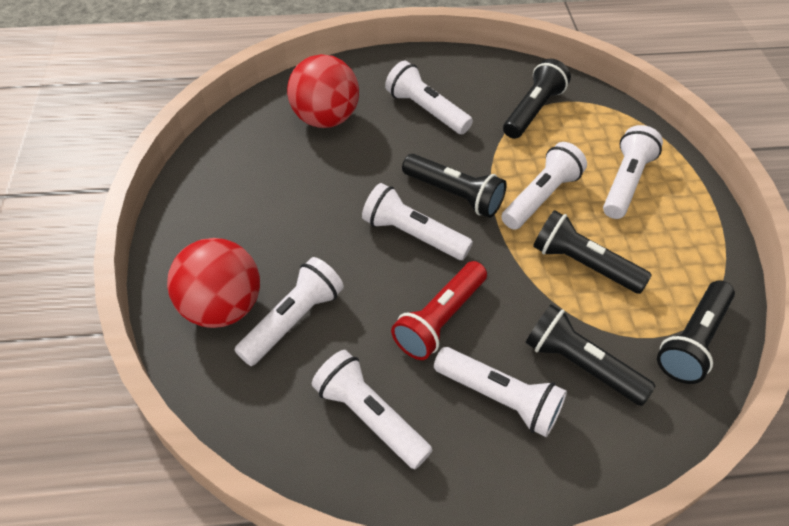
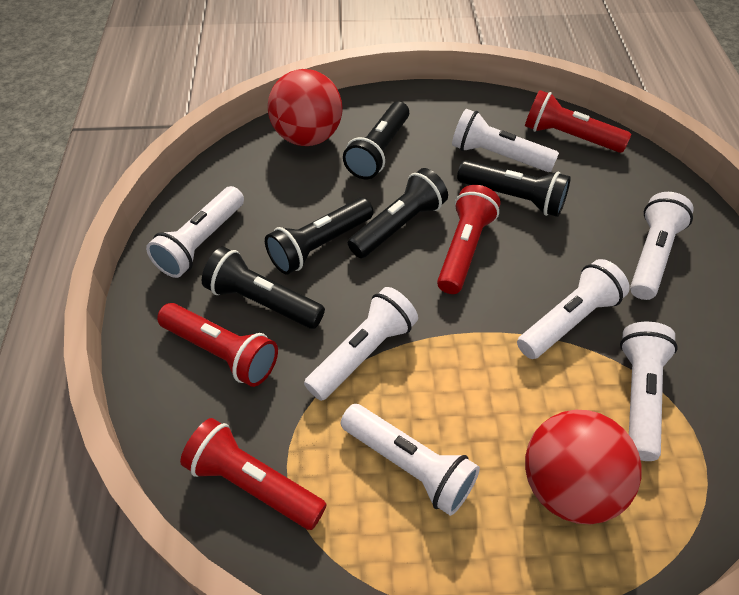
red flashlight: [391,261,487,360] = 1 -> [157,303,278,387] [180,418,327,530] [437,185,500,294] [525,90,631,153] = 4

